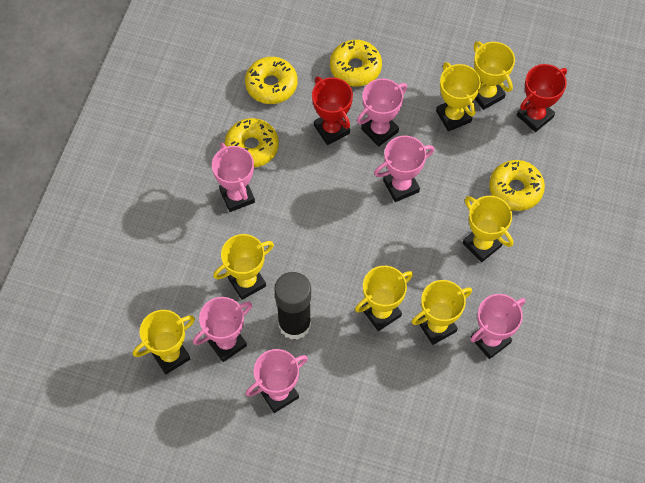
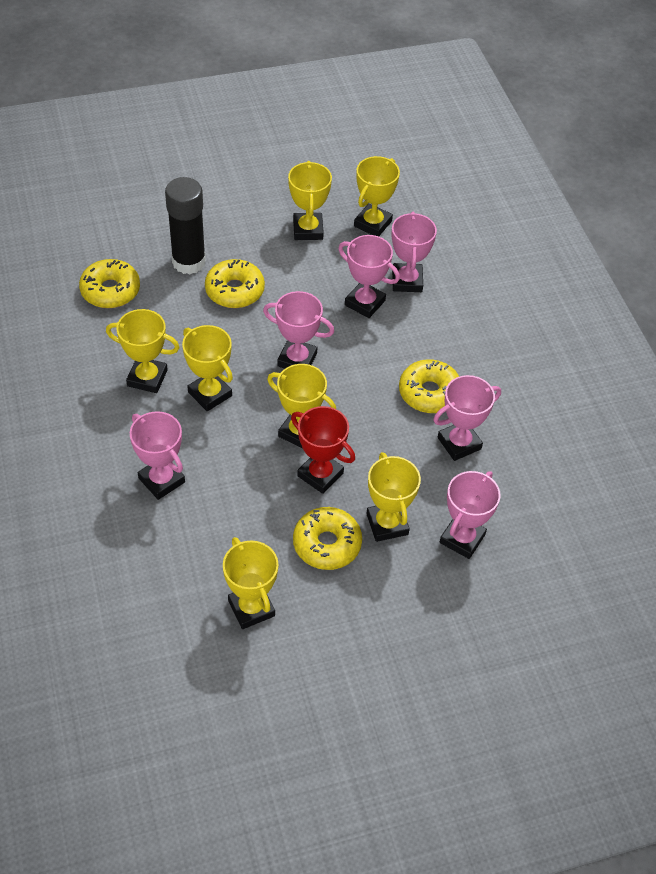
red trophy: [312,77,353,145] [517,64,567,132] = 2 -> [291,406,355,494] = 1

